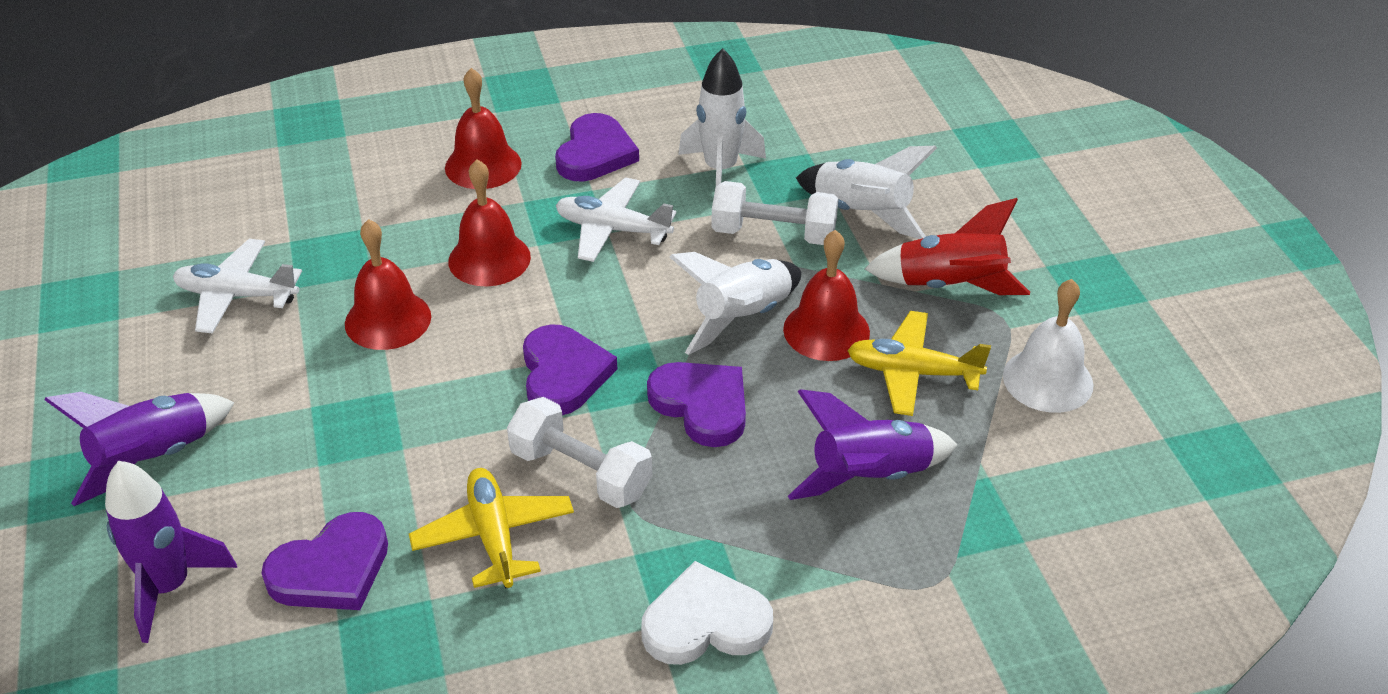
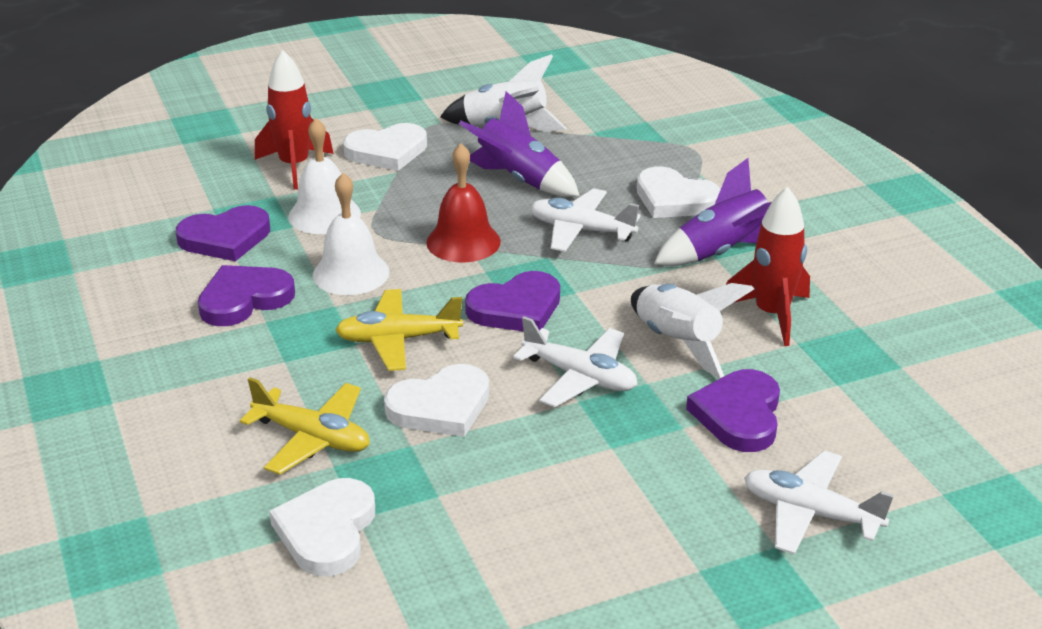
purple rocket: [44,392,235,506] [105,461,237,643] [788,389,957,500] = 3 -> [459,91,580,197] [654,158,772,266] = 2
red bell: [345,219,431,350] [445,68,522,189] [448,160,531,287] [783,230,870,361] = 4 -> [426,143,501,263] = 1
red rocket: [865,198,1030,295] = 1 -> [255,50,334,189] [726,186,810,346] = 2
white bell: [1003,279,1094,413] = 1 -> [289,118,361,234] [313,173,390,295] = 2
white dumbbell: [507,397,652,508] [712,181,839,245] = 2 -> none = 0
white heart: [641,561,773,665] = 1 -> [269,478,375,576] [343,123,427,171] [384,364,489,437] [637,167,721,218] = 4
white plane: [173,239,302,334] [556,177,676,262] = 2 -> [513,316,637,407] [530,188,641,252] [744,451,894,555] = 3
white rocket: [669,252,801,355] [678,48,766,186] [796,146,937,239] = 3 -> [440,54,566,132] [631,283,754,379] = 2

